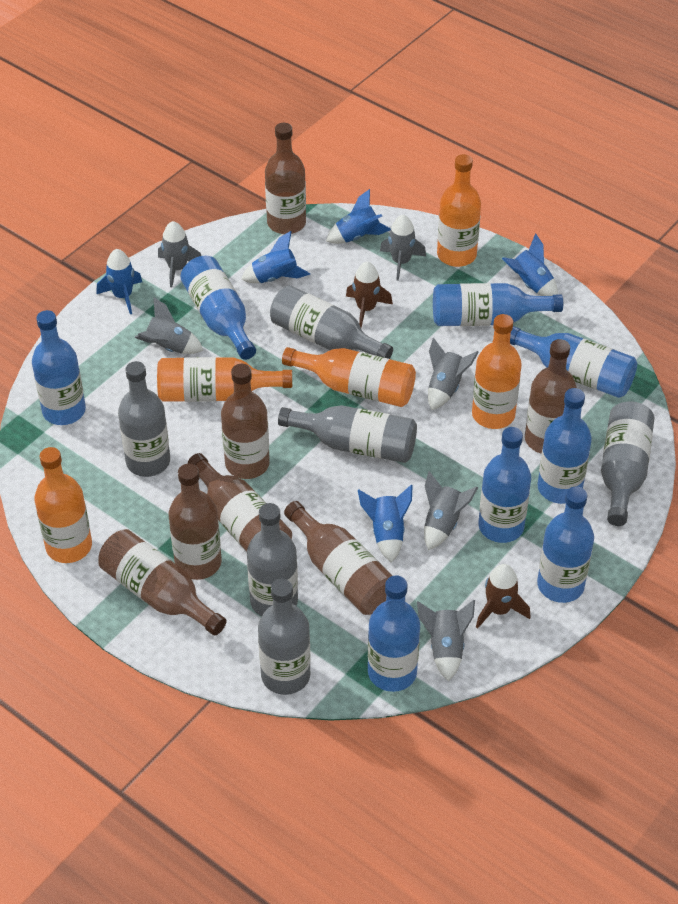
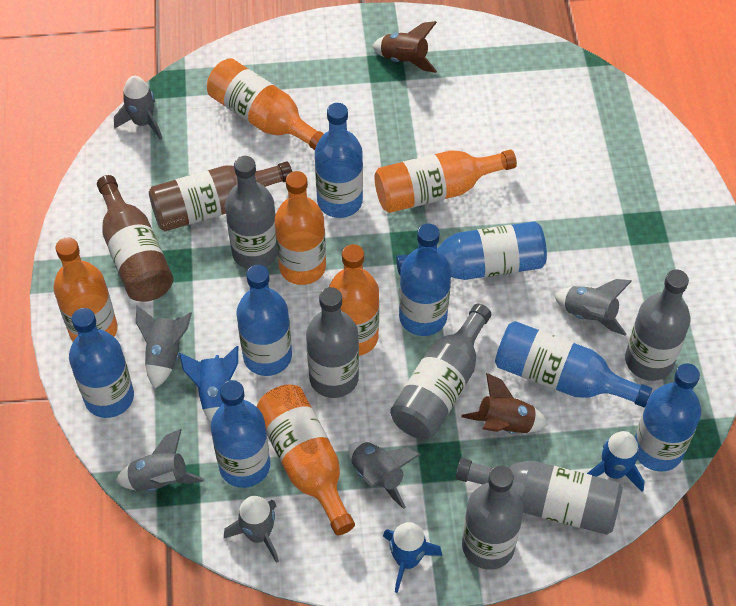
blue rocket: [97,249,142,314] [241,231,310,283] [326,189,391,244] [358,485,413,563] [502,233,558,296] = 5 -> [179,346,238,423] [383,522,442,593] [587,431,645,492] = 3
brown bottle: [98,529,226,635] [169,464,222,580] [188,453,292,552] [221,364,270,479] [265,123,306,234] [284,501,393,615] [525,339,577,454] = 7 -> [97,175,174,302] [149,161,292,231] = 2
orange bottle: [34,447,92,563] [157,357,292,402] [282,347,416,407] [437,154,481,267] [472,314,522,429] = 5 -> [54,237,118,342] [207,58,324,150] [256,384,355,535] [275,171,326,285] [329,244,379,356] [374,150,517,213] = 6

